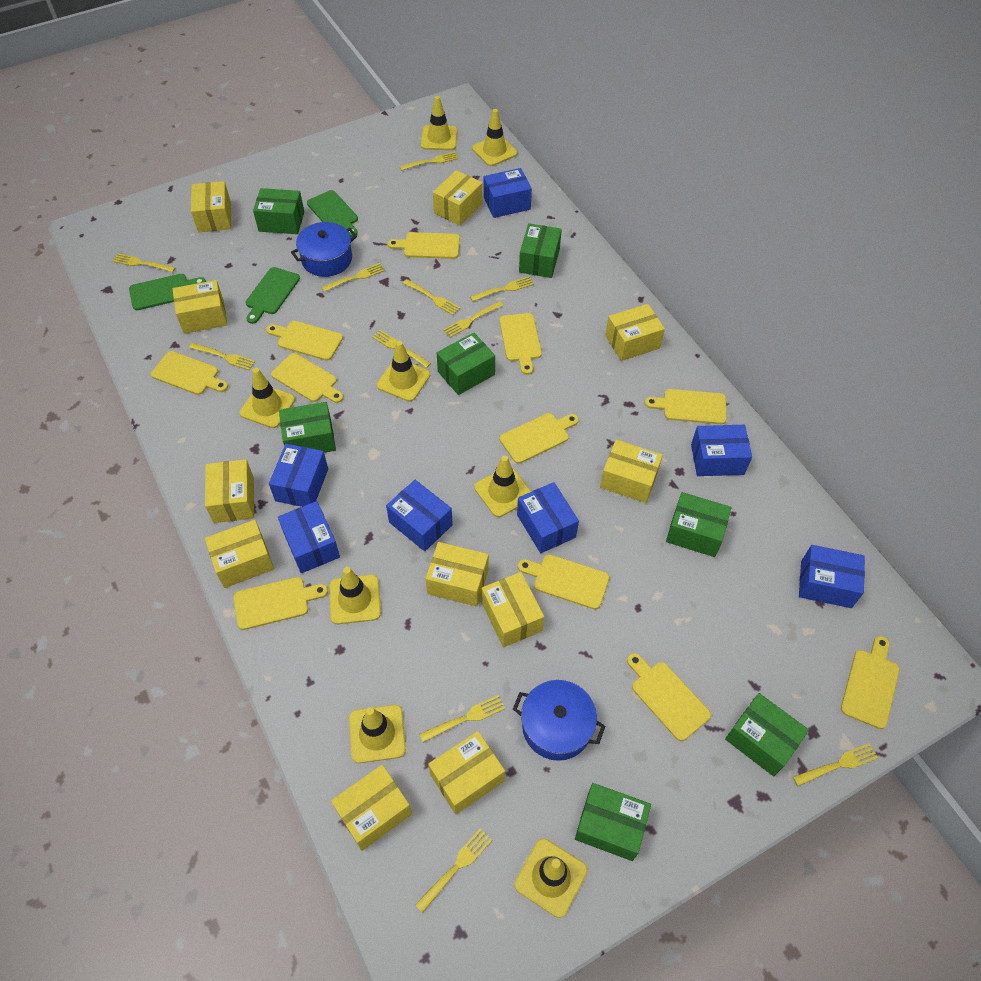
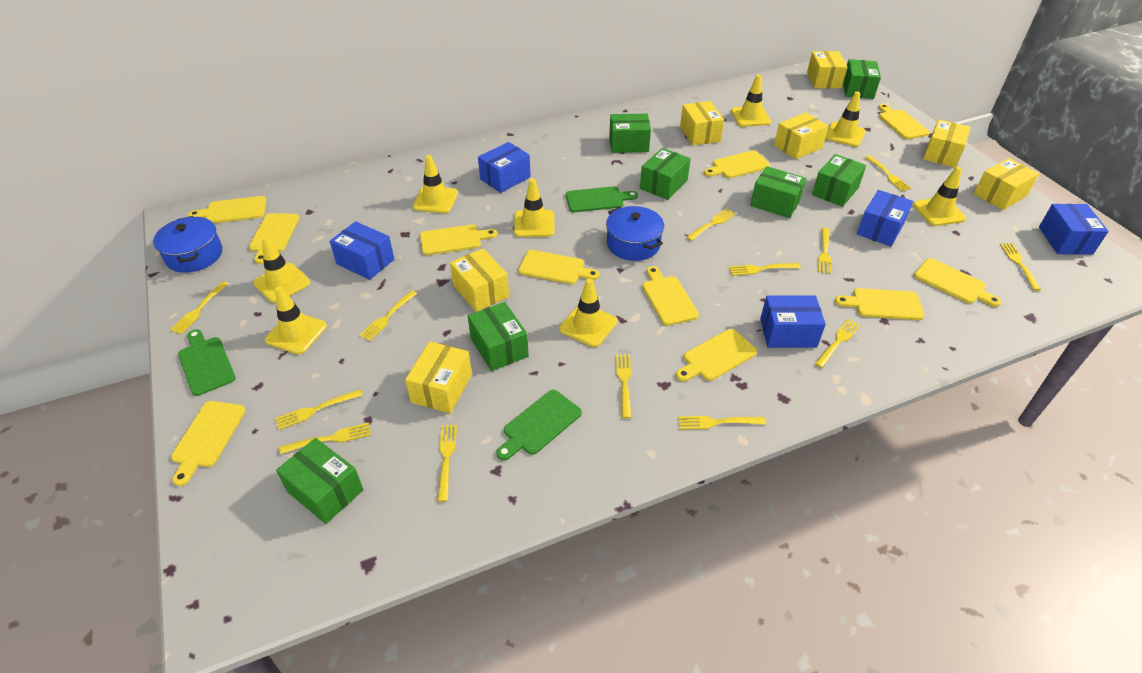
blue box: [269,444,328,507] [278,501,340,573] [386,480,453,551] [483,168,532,218] [517,482,579,553] [691,425,752,476] [799,545,865,608] = 7 -> [330,221,394,280] [478,142,531,193] [760,295,826,348] [857,190,913,246] [1039,204,1109,255] = 5
yellow box: [173,280,228,334] [191,181,231,232] [205,459,254,523] [205,520,274,588] [331,764,412,851] [425,542,489,607] [428,731,505,814] [433,170,483,226] [482,572,544,647] [600,440,663,503] [605,304,665,361] = 11 -> [405,341,472,413] [450,248,509,312] [680,101,724,146] [774,113,829,159] [807,51,848,88] [923,119,971,168] [974,158,1039,210] = 7
yellow fork: [113,253,176,272] [189,343,255,370] [321,263,385,292] [372,330,431,368] [400,152,459,171] [403,279,460,315] [415,829,492,913] [419,695,505,743] [443,301,503,337] [470,276,534,301] [793,743,878,786] = 11 -> [170,281,229,334] [275,389,362,430] [279,423,371,454] [359,290,417,341] [438,425,457,502] [616,354,631,419] [678,416,766,430] [686,209,736,241] [729,263,801,276] [815,319,860,368] [818,228,831,274] [865,155,911,191] [1000,243,1041,291] = 13

